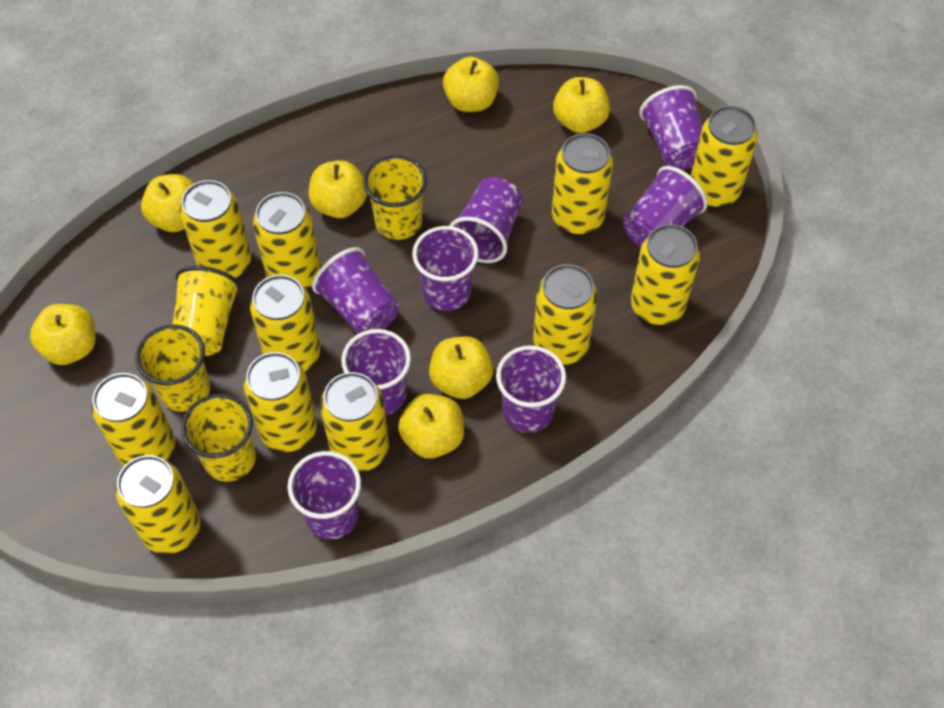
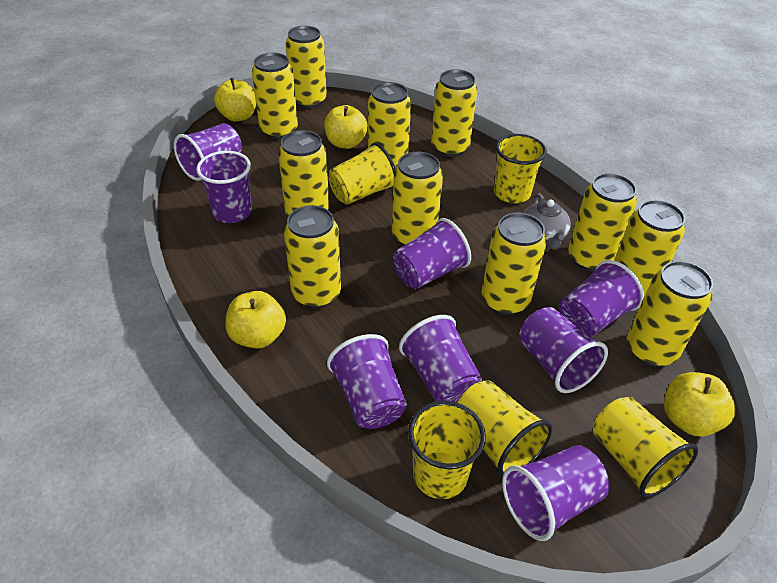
grey teapot: none = 0 -> [524,193,571,249] = 1
yellow apple: [30,304,96,365] [141,174,194,232] [309,160,367,218] [398,394,464,458] [429,337,494,399] [443,57,499,112] [553,77,610,133] = 7 -> [214,78,256,122] [225,291,286,349] [324,105,368,149] [664,372,735,437] = 4
yellow cup: [135,325,210,412] [172,266,240,356] [181,394,256,482] [363,155,427,240] = 4 -> [328,143,395,205] [408,401,486,499] [457,380,552,477] [494,134,547,203] [593,397,698,498] = 5

